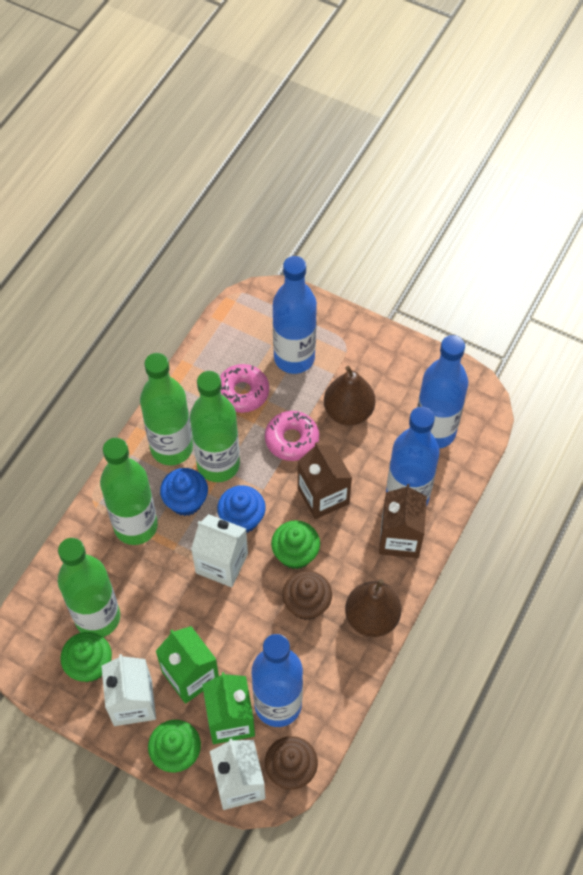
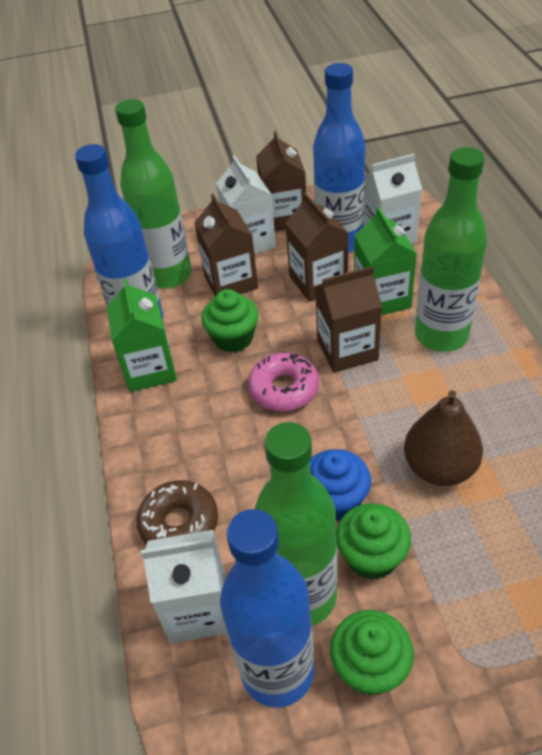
blue bottle: [252,634,303,727] [273,256,317,374] [386,407,440,507] [417,335,468,448] = 4 -> [75,144,164,319] [220,509,314,708] [313,63,366,253] = 3
blue cupcake: [160,468,208,516] [217,485,266,533] = 2 -> [310,449,371,521] = 1
brown carton: [298,442,352,519] [379,484,427,558] = 2 -> [194,194,258,296] [256,131,306,231] [286,193,348,302] [315,266,382,373] = 4
brown cupcake: [265,736,318,790] [282,571,332,620] = 2 -> none = 0
brown donut: none = 0 -> [137,480,218,545] = 1
brown pear: [324,366,375,426] [345,579,401,637] = 2 -> [404,390,483,486] = 1
green bottle: [58,538,120,637] [100,438,158,545] [140,353,193,465] [190,371,240,482] = 4 -> [115,99,192,289] [255,422,337,626] [415,147,487,352] = 3
pink donut: [220,364,269,413] [265,411,319,461] = 2 -> [248,353,319,411] = 1

